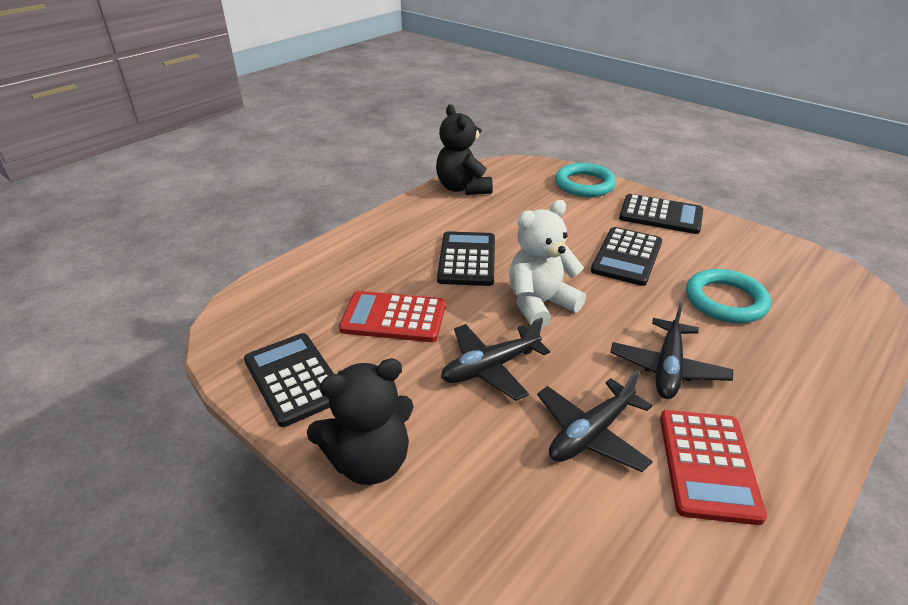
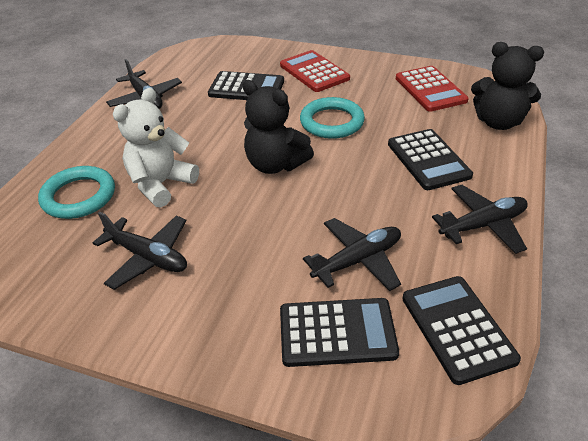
black plane: [441,317,550,401] [537,370,653,472] [610,302,733,399] = 3 -> [93,212,187,290] [106,59,182,109] [303,218,401,291] [432,185,528,254] = 4

